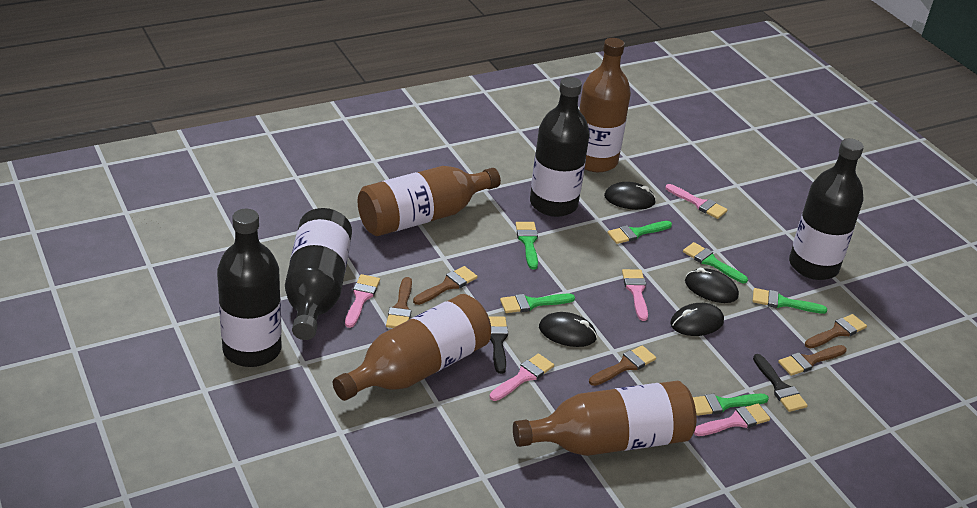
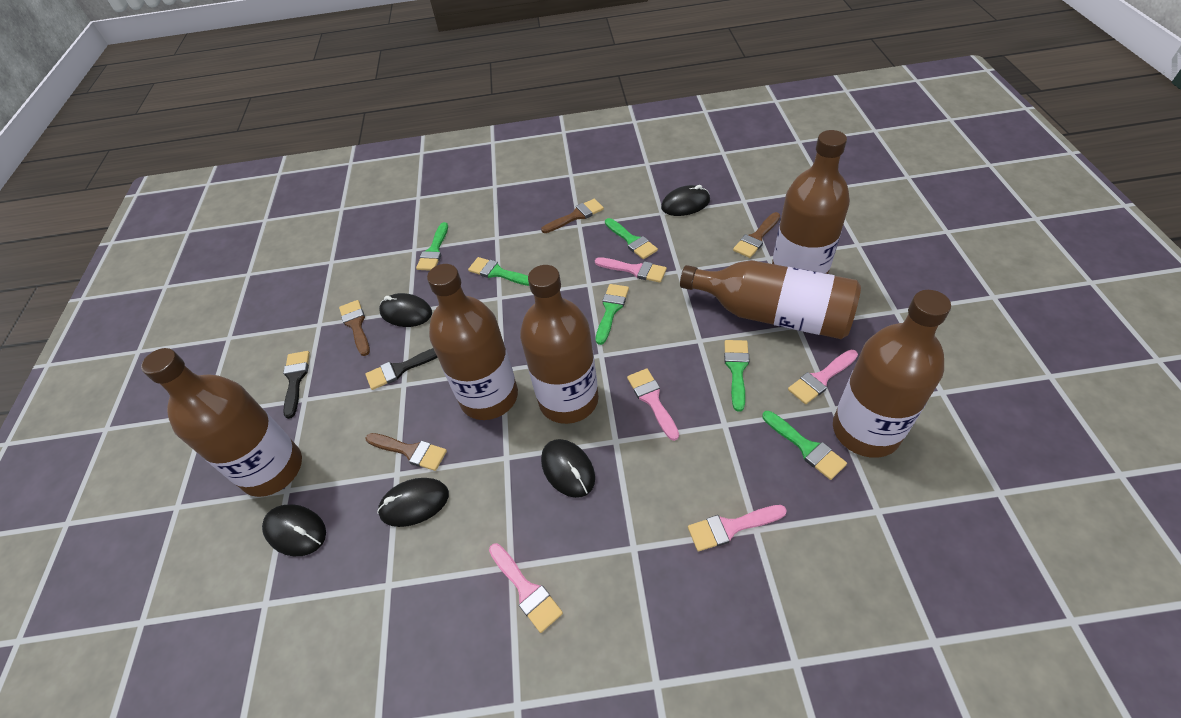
black bottle: [217,209,282,367] [285,208,352,340] [530,77,590,217] [789,138,864,280] = 4 -> none = 0
black mouse: [539,312,597,347] [604,182,656,210] [670,303,724,336] [685,268,739,303] = 4 -> [262,504,326,556] [377,478,449,527] [379,293,432,327] [541,439,595,498] [661,185,710,216] = 5
brown bottle: [333,294,491,401] [358,166,501,236] [513,381,696,456] [579,38,631,172] = 4 -> [141,348,302,497] [427,264,518,420] [520,265,599,424] [680,260,861,339] [772,130,850,274] [833,290,951,458] = 6
brown brush: [386,277,412,328] [413,266,478,305] [589,345,656,386] [778,345,847,376] [805,314,867,349] = 5 -> [339,300,370,356] [366,433,447,471] [541,199,604,233] [733,212,780,258] = 4

